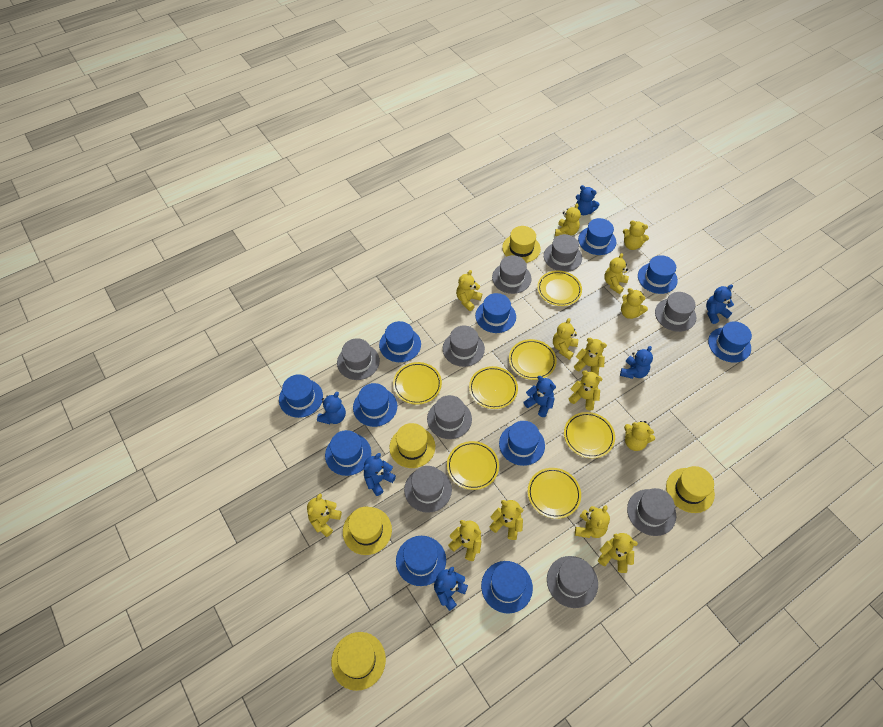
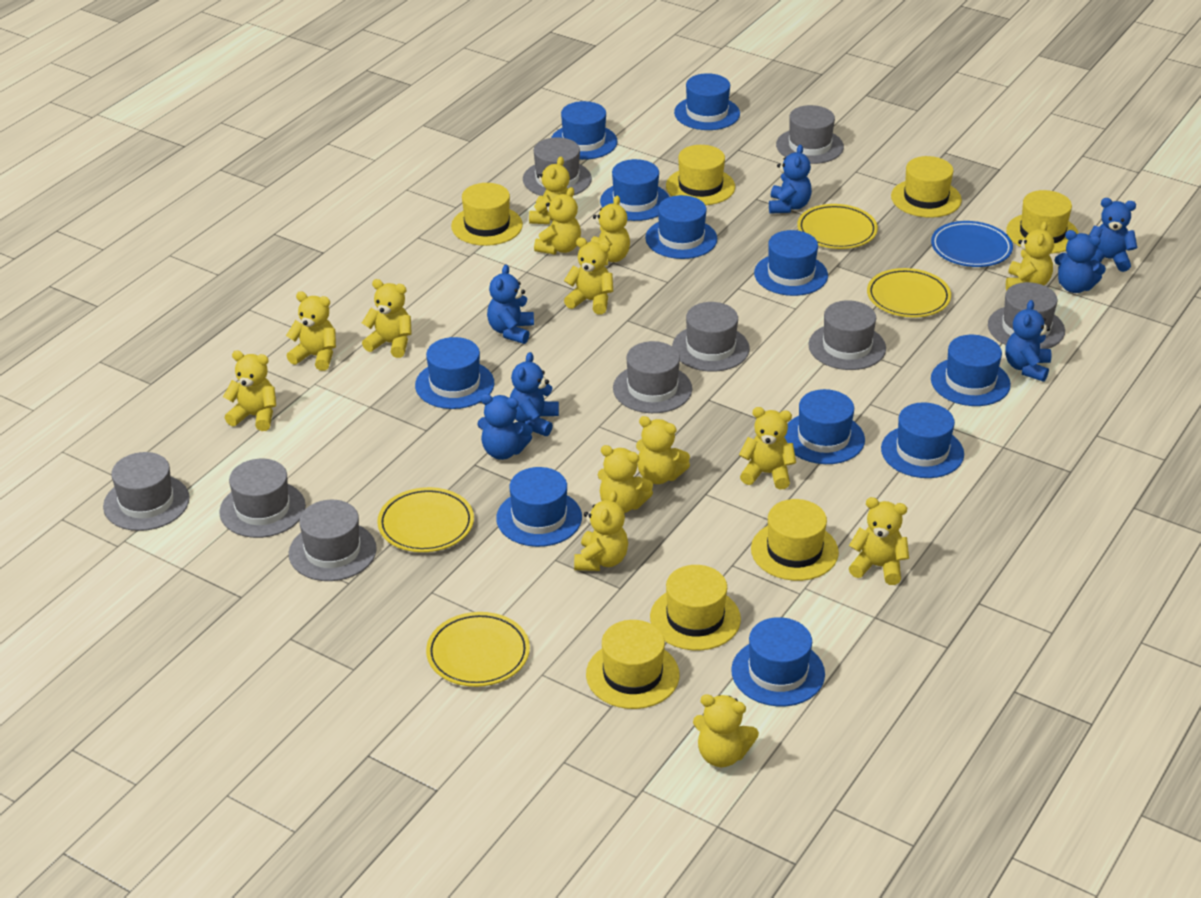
blue plate: none = 0 -> [931,221,1013,267] = 1
yellow hat: [331,632,386,691] [343,507,392,555] [389,423,435,468] [502,226,541,263] [666,466,715,513] = 5 -> [451,183,523,246] [586,620,679,709] [650,565,741,650] [666,145,735,205] [751,499,839,581] [891,156,962,218] [1006,190,1079,253] = 7
yellow plate: [393,362,442,405] [447,441,499,490] [469,366,518,409] [509,339,557,380] [528,468,581,519] [537,271,582,306] [564,412,615,458] = 7 -> [377,487,474,552] [426,612,530,687] [797,204,878,249] [867,268,951,318] = 4

